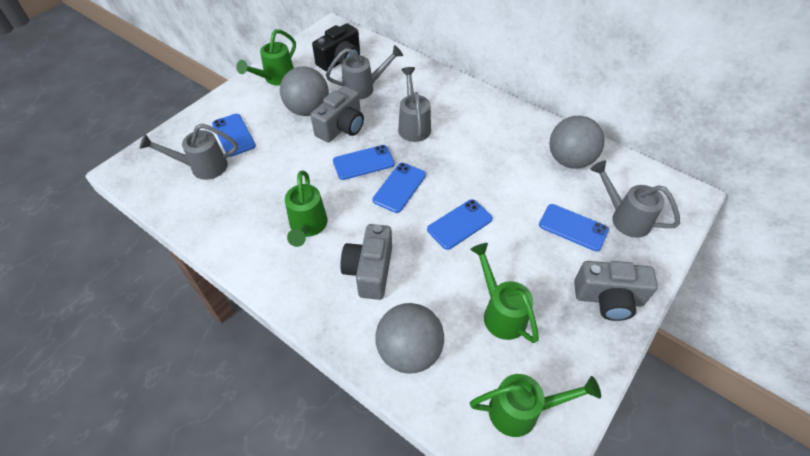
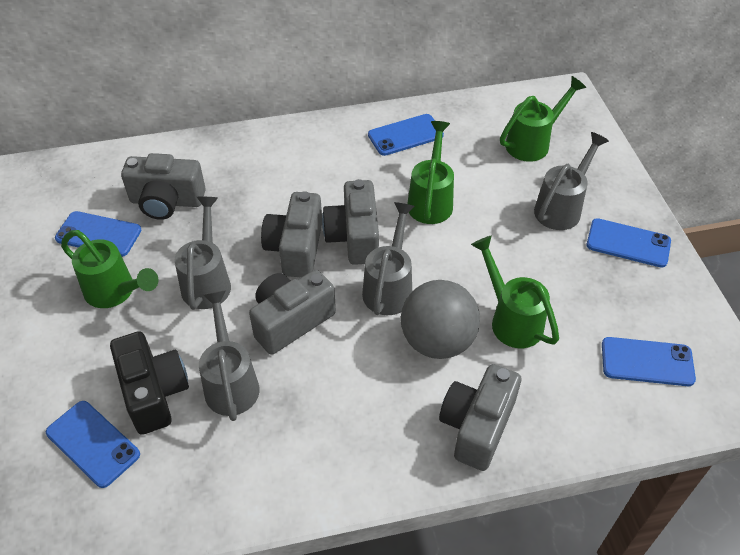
grey ball: [280,66,329,116] [376,303,444,374] [549,116,605,169] = 3 -> [401,280,480,359] = 1
grey camera: [311,86,364,143] [340,224,392,300] [574,261,658,321] = 3 -> [121,153,206,220] [249,270,336,355] [261,191,322,277] [322,179,379,265] [439,364,521,471] = 5

